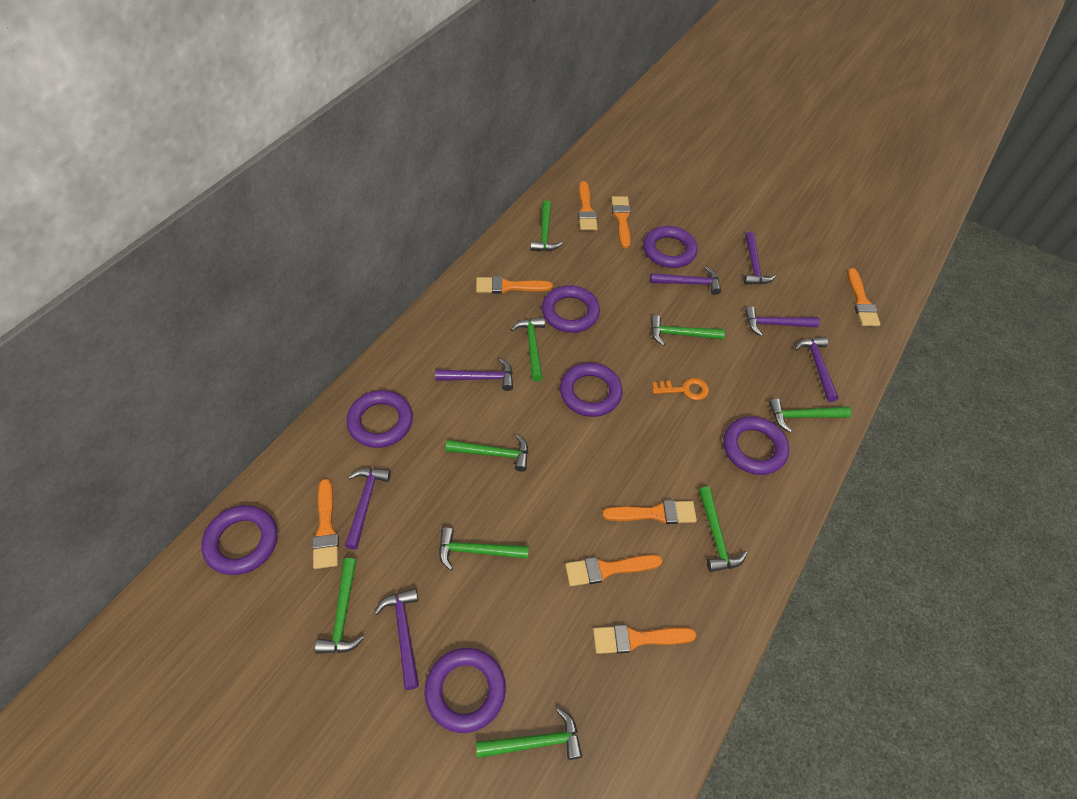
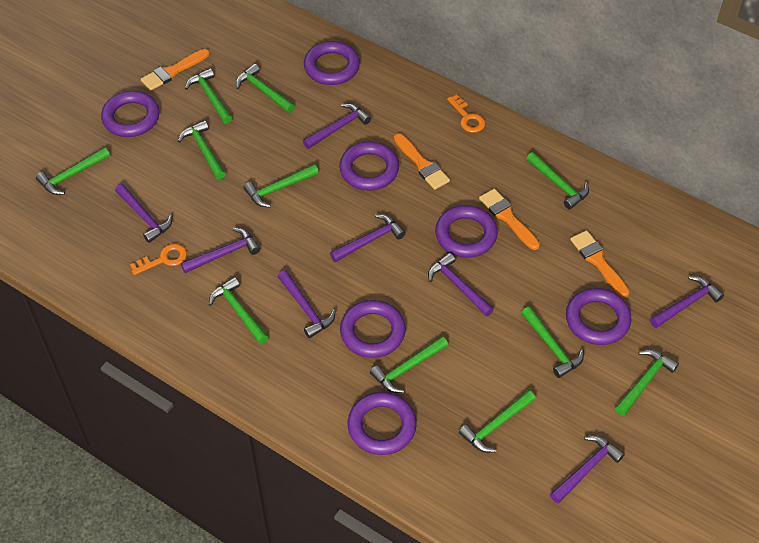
green hammer: [315,558,364,654] [439,527,529,570] [446,434,528,472] [476,708,582,760] [511,317,545,382] [530,200,563,251] [650,315,725,346] [699,487,747,572] [769,398,851,432] = 9 -> [36,147,110,195] [178,120,226,180] [185,68,232,124] [209,277,269,344] [236,64,295,113] [244,164,319,208] [370,336,448,393] [459,390,536,453] [521,307,584,378] [526,152,589,210] [615,350,679,416] = 11
orange brush: [312,479,339,569] [476,276,553,294] [565,554,663,586] [578,181,598,231] [593,625,696,654] [602,500,697,524] [611,196,631,248] [847,268,881,326] = 8 -> [141,49,210,91] [394,133,450,190] [479,189,540,250] [570,230,630,298] = 4
orange key: [652,378,709,400] = 1 -> [130,244,187,275] [447,95,485,133] = 2
purple hammer: [345,468,391,550] [374,588,419,690] [435,358,513,391] [650,267,721,295] [744,231,776,284] [745,306,820,336] [795,337,839,402] = 7 -> [115,184,172,243] [181,228,260,273] [278,270,335,338] [303,103,371,149] [330,214,406,262] [428,253,494,316] [550,436,625,504] [650,276,724,328] = 8

